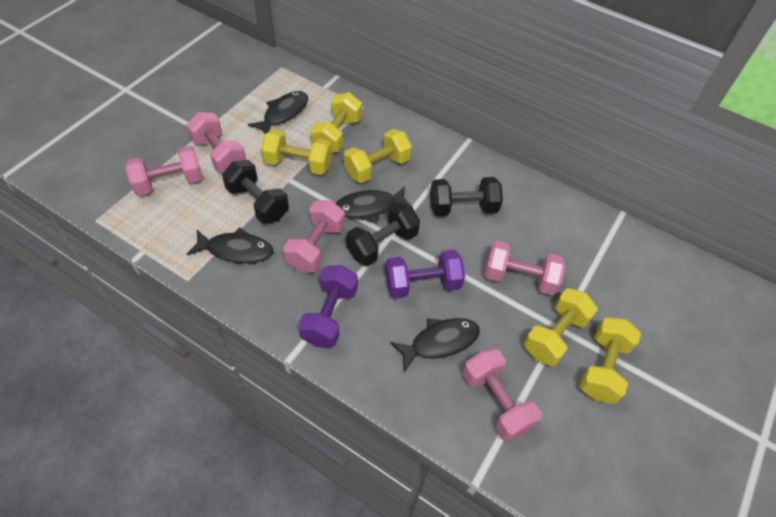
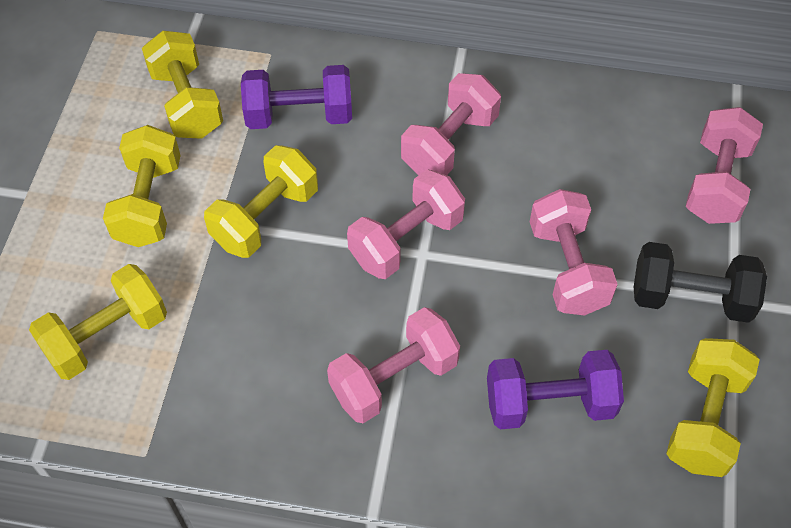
black dumbbell: [222,160,289,224] [346,202,420,266] [430,177,503,216] = 3 -> [634,242,767,323] = 1
black fish: [187,227,273,264] [248,91,308,134] [335,186,413,223] [390,318,480,372] = 4 -> none = 0

